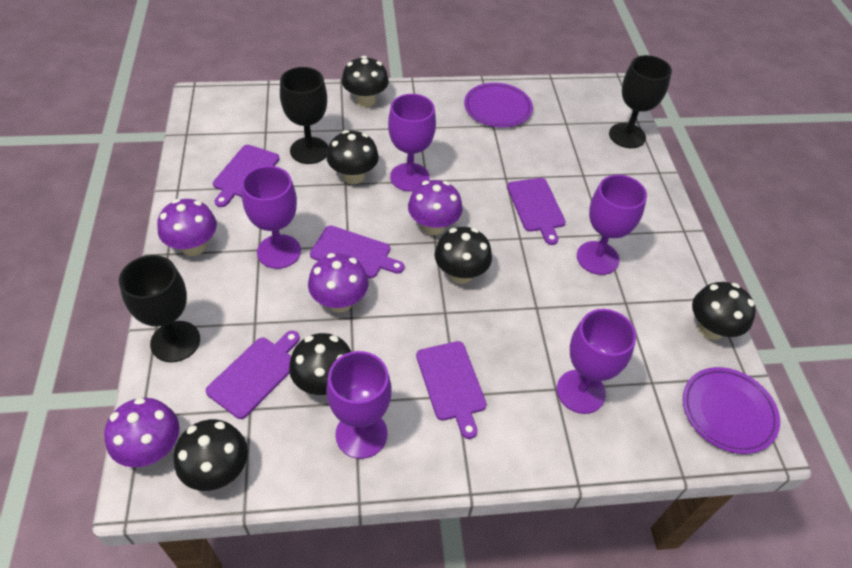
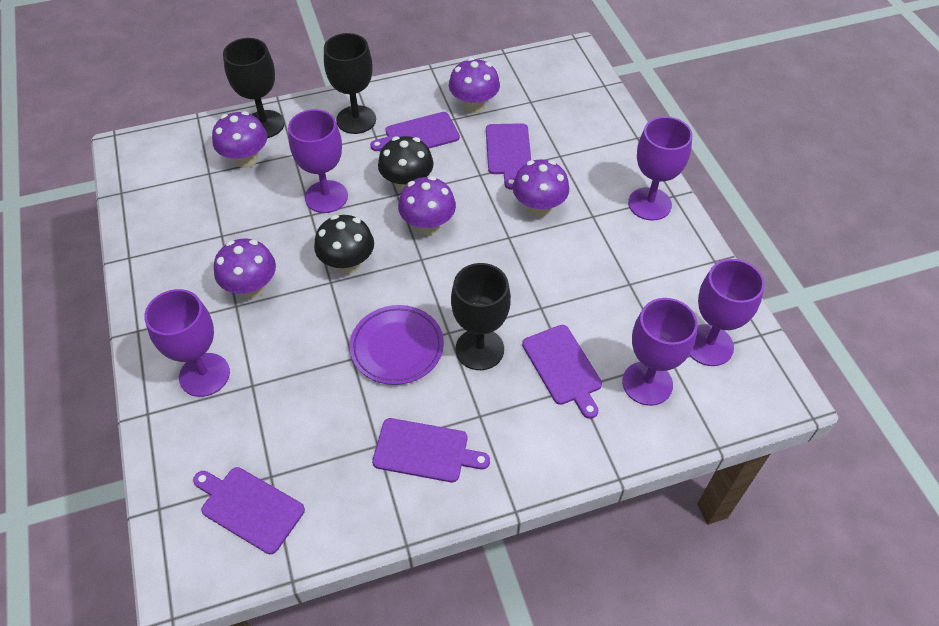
black mushroom: [174,419,248,491] [289,333,351,395] [327,130,379,184] [342,56,389,107] [435,227,492,284] [692,282,756,340] = 6 -> [314,215,374,274] [378,136,434,192] = 2
purple mushroom: [104,397,180,467] [157,199,217,256] [308,253,368,312] [408,180,462,235] = 4 -> [212,111,267,168] [214,238,276,299] [398,176,456,235] [449,58,500,113] [513,159,569,217] = 5
purple plate: [464,83,533,128] [683,367,780,454] = 2 -> [350,305,444,385] = 1

